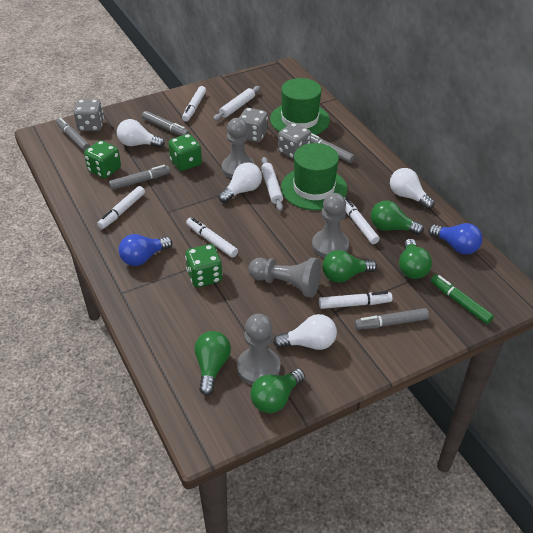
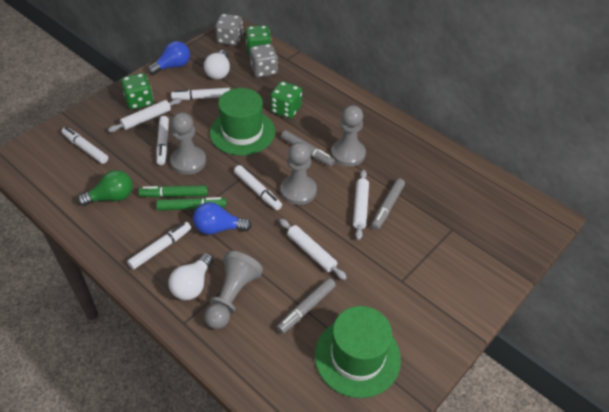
green light bulb: [195,331,231,395] [250,369,305,413] [322,250,377,283] [371,200,424,235] [399,239,432,279] = 5 -> [77,170,133,206] = 1
green marker: [431,275,494,324] = 1 -> [139,185,208,198] [156,197,226,210] = 2
grey dice: [74,99,104,131] [239,108,268,142] [278,123,311,159] = 3 -> [215,14,243,46] [249,44,278,78] = 2
grey marker: [56,117,90,151] [109,165,170,190] [142,111,190,136] [311,133,355,163] [354,308,429,330] = 5 -> [276,278,336,334] [281,130,335,166] [371,178,405,230] = 3
white light bulb: [117,119,165,148] [218,163,262,203] [273,314,337,350] [390,168,434,209] = 4 -> [168,253,214,300] [204,50,230,79] = 2
white rolling pin: [213,86,260,121] [261,157,283,211] = 2 -> [108,98,182,132] [279,219,347,280] [353,170,369,240] = 3

